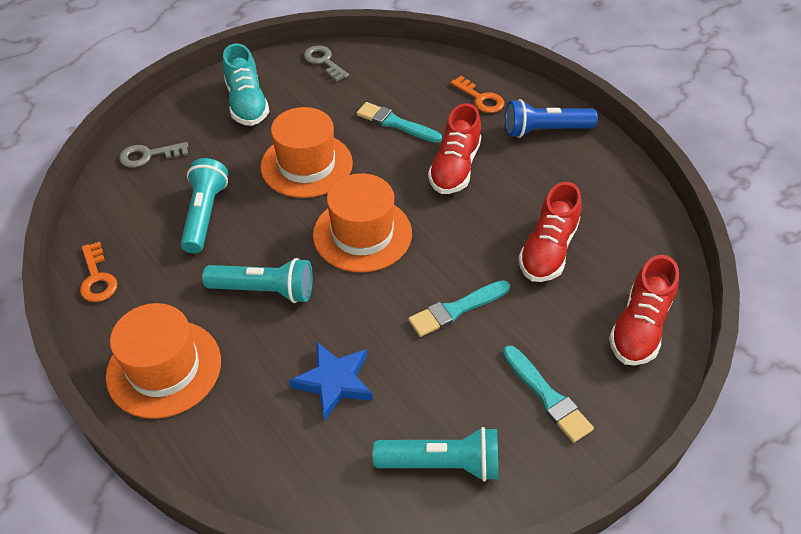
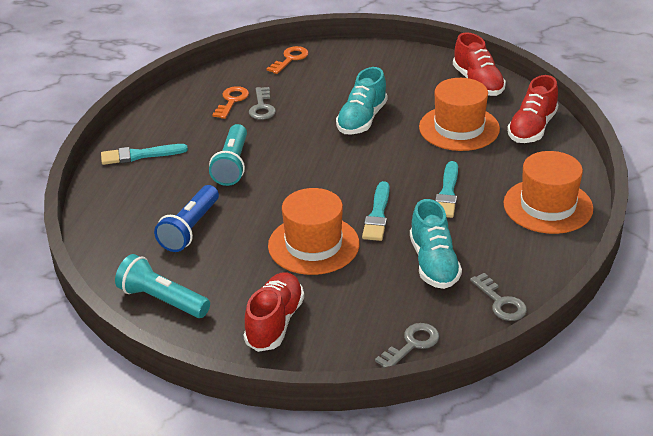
blue star: [289,342,373,421] = 1 -> none = 0
grey key: [119,142,189,168] [304,46,349,81] = 2 -> [249,87,276,120] [375,323,439,367] [470,273,527,321] = 3
turquoise flashlight: [180,158,228,254] [202,258,313,303] [373,427,498,482] = 3 -> [115,254,210,318] [209,124,247,186] = 2
turquoise shoe: [223,43,269,126] = 1 -> [336,67,388,134] [410,199,462,289] = 2

